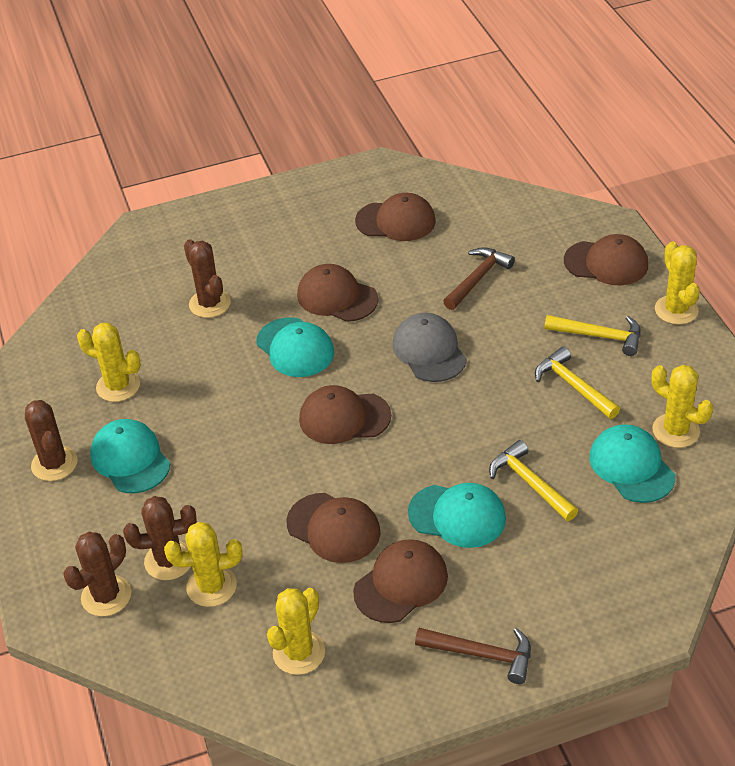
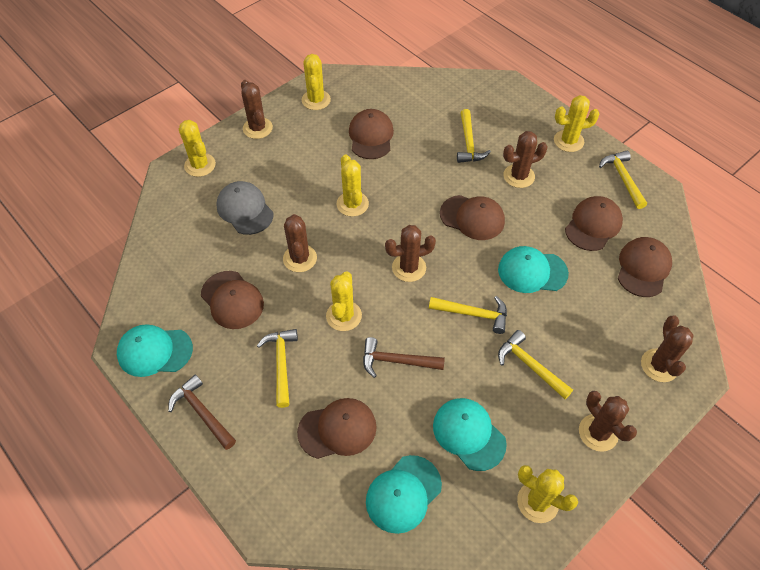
brown cactus: [25,400,78,481] [63,532,131,616] [123,496,197,580] [184,239,231,318] = 4 -> [241,80,273,139] [283,214,317,272] [385,225,436,282] [503,131,547,188] [579,391,637,452] [641,316,694,382] = 6
yellow cactus: [77,323,141,402] [164,522,243,607] [267,588,325,675] [652,365,713,448] [655,241,700,325] = 5 -> [179,120,216,177] [302,54,331,110] [326,271,362,331] [337,154,369,217] [517,465,578,523] [554,95,599,152] = 6
yellow hammer: [489,440,578,521] [535,347,620,419] [544,315,641,356] = 3 -> [257,329,298,408] [429,296,507,334] [457,109,491,163] [498,330,573,399] [599,151,647,209] = 5

